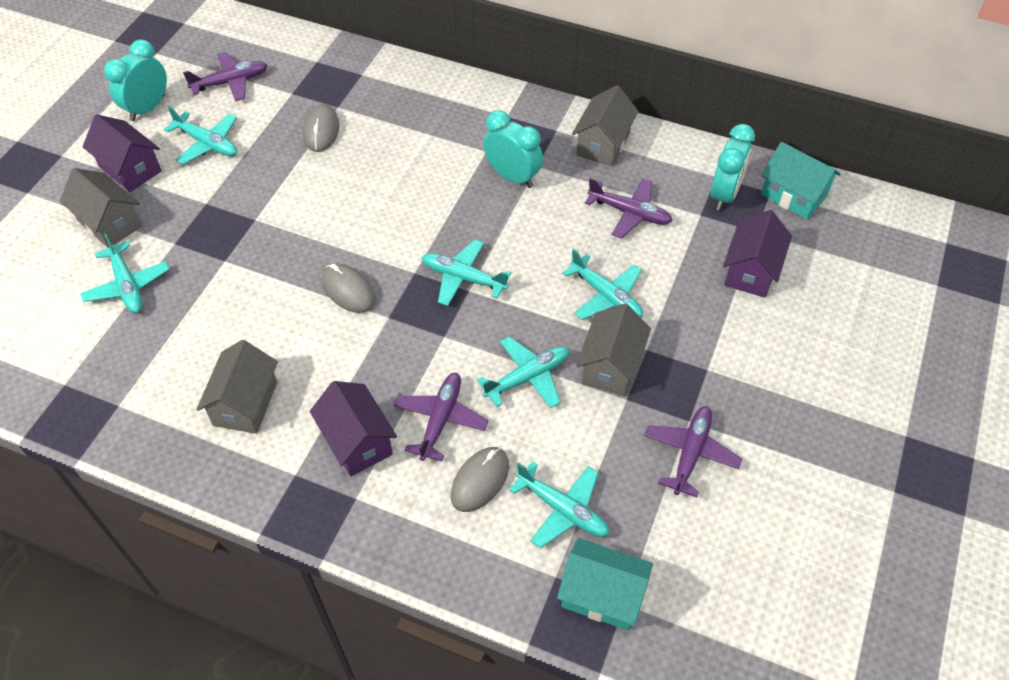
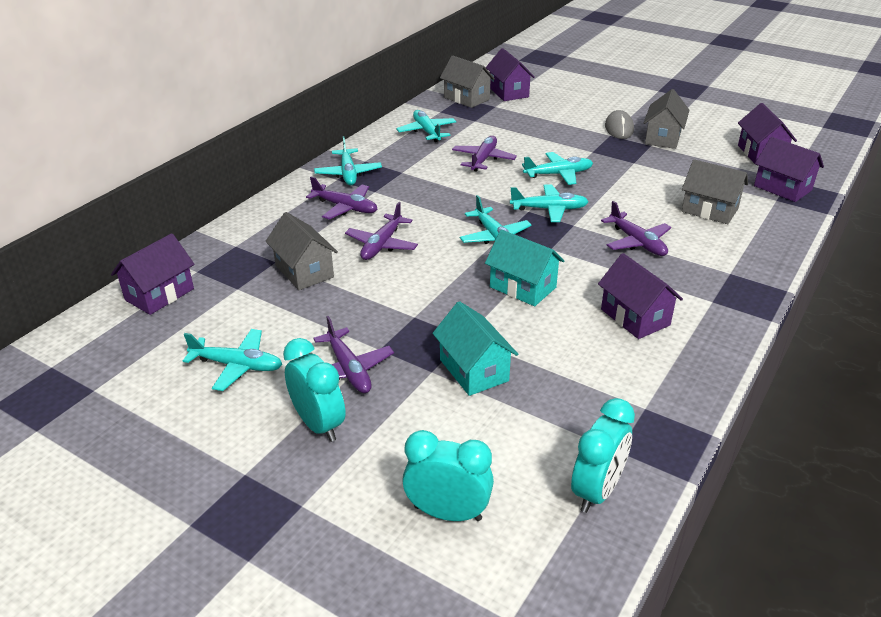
grey mouse: [303,104,339,152] [322,263,375,313] [451,447,509,512] = 3 -> [605,110,634,139] = 1
purple house: [83,114,162,192] [310,381,397,476] [723,210,792,298] = 3 -> [111,233,195,315] [486,48,535,101] [598,253,683,339] [738,103,797,164] [754,137,824,202] = 5
purple plane: [183,52,268,101] [394,373,488,461] [585,178,673,239] [644,406,742,497] = 4 -> [306,176,377,220] [313,316,394,393] [345,202,418,260] [452,136,517,172] [601,201,671,256] = 5

